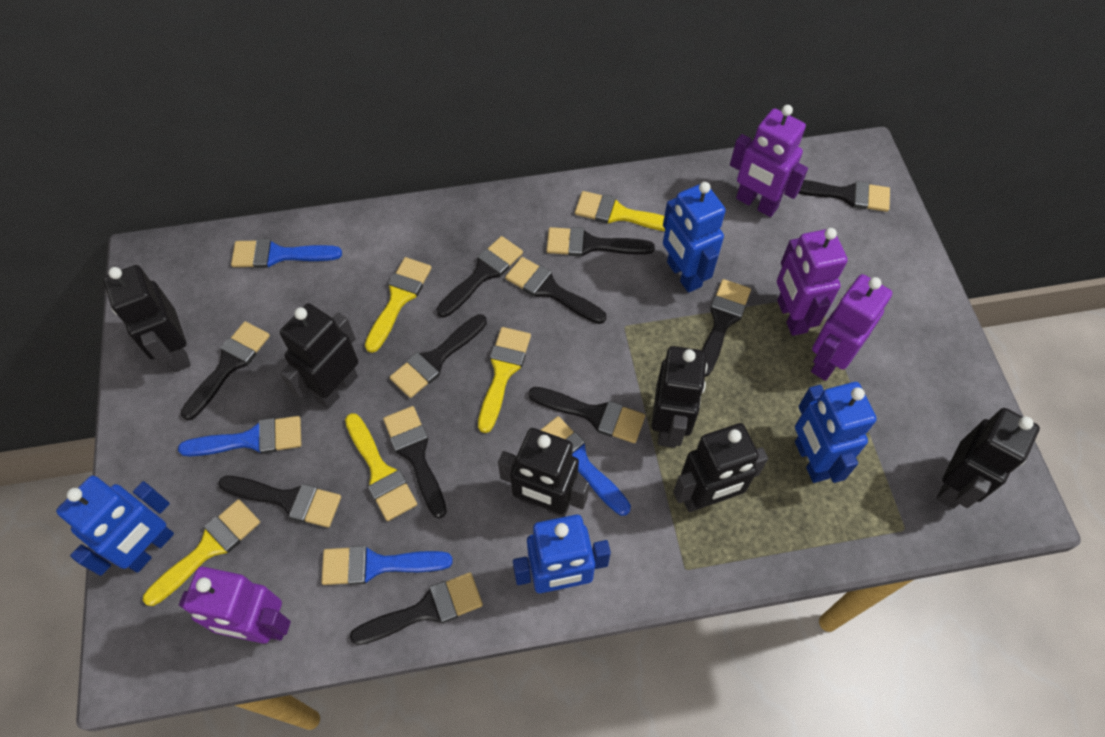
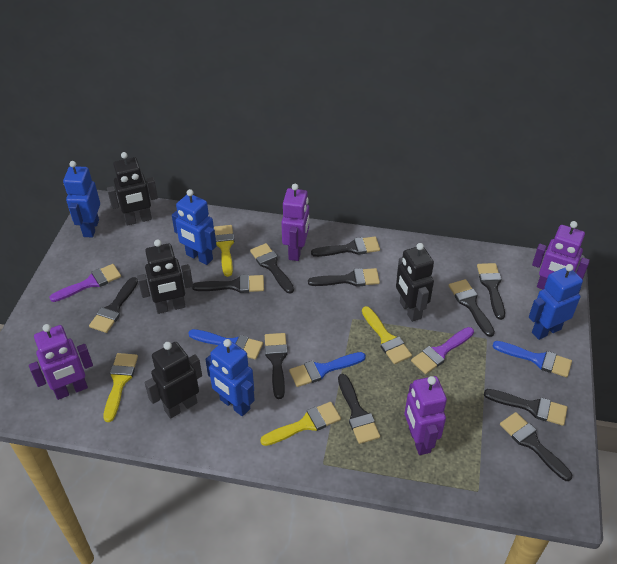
black robot: [103,265,191,372] [280,303,359,409] [498,428,589,517] [651,346,708,448] [673,423,768,512] [936,408,1040,509] = 6 -> [107,152,158,226] [137,239,193,314] [144,342,202,419] [396,243,434,322] = 4
blue brush: [178,416,301,457] [231,239,342,268] [321,545,453,585] [541,416,631,516] = 4 -> [189,329,263,359] [289,352,366,387] [493,341,572,377] = 3
purple brush: none = 0 -> [49,264,121,302] [411,327,474,374] = 2
yellow brush: [143,499,260,606] [345,413,417,521] [365,257,432,353] [478,327,531,433] [575,191,665,231] = 5 -> [104,353,138,422] [214,225,234,277] [260,402,341,446] [362,306,412,364] = 4

